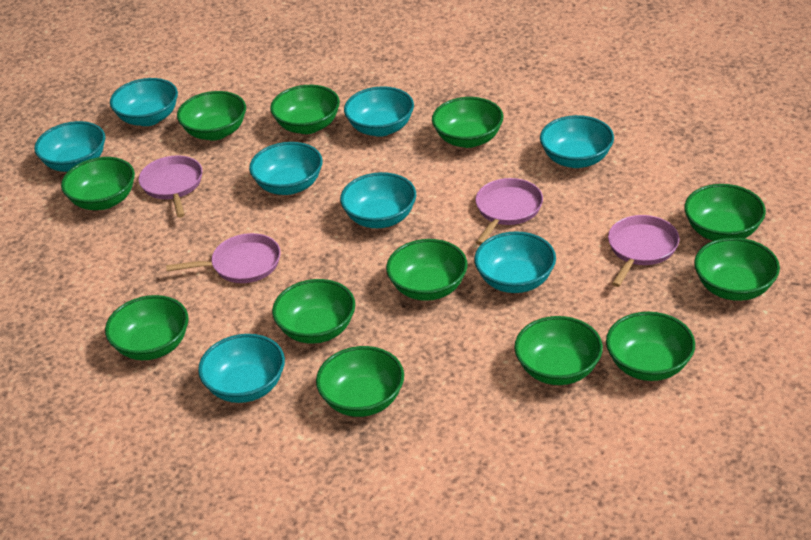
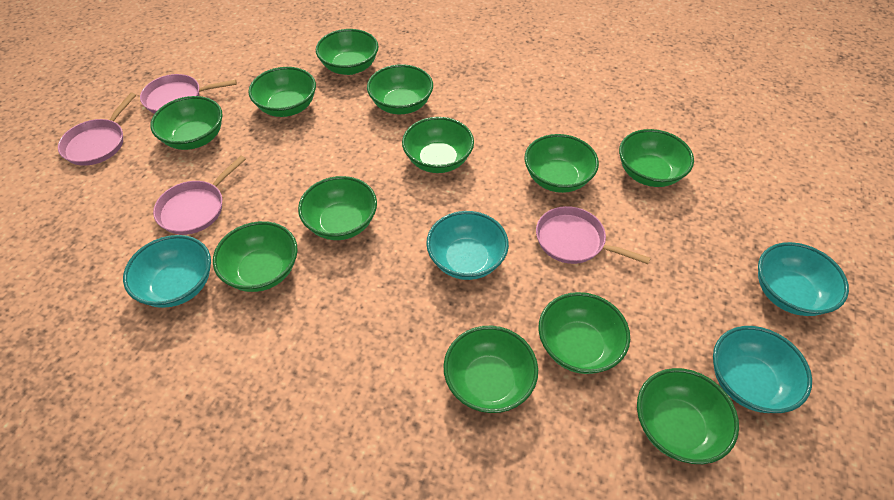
turquoise bowl: [34,121,105,172] [110,78,178,126] [198,334,285,403] [249,142,323,195] [340,172,416,228] [344,86,414,137] [474,231,556,293] [540,115,614,168] = 8 -> [123,235,211,308] [426,211,509,280] [713,326,812,413] [758,242,849,316] = 4

